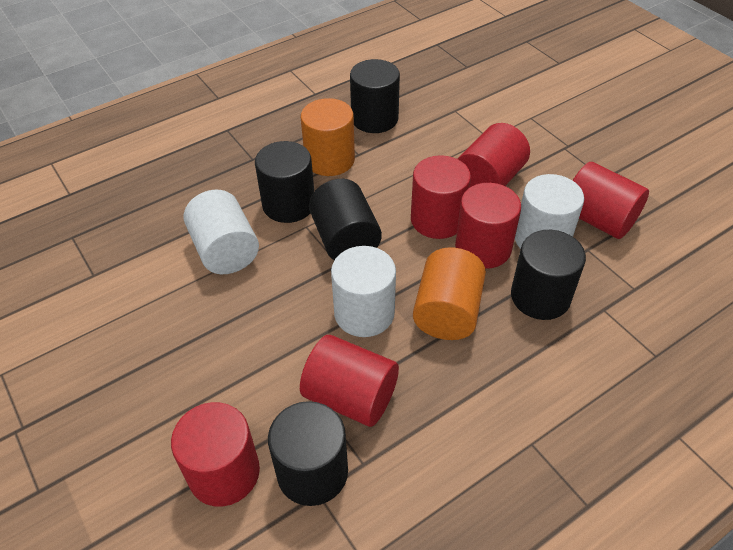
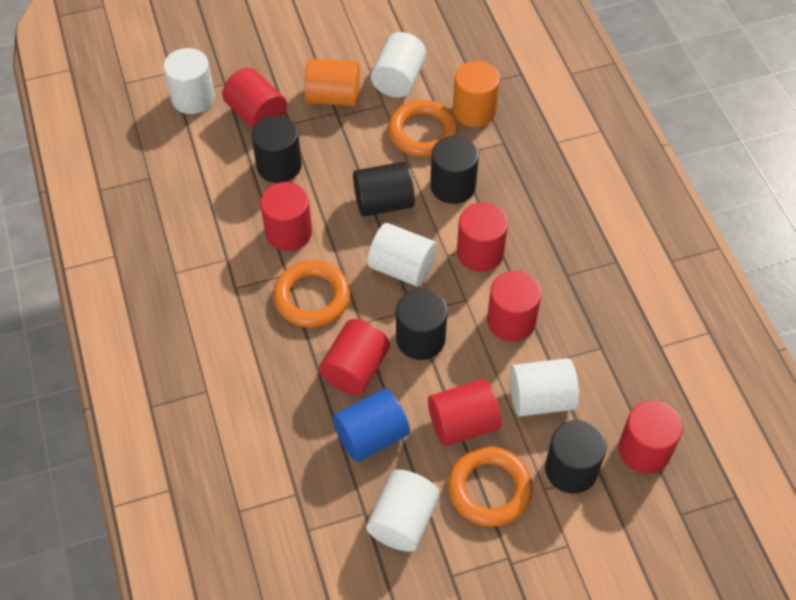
blue cylinder: none = 0 -> [333,388,410,462] = 1
orange ring: none = 0 -> [274,260,350,328] [388,100,458,157] [448,446,533,527] = 3
red cylinder: [171,402,260,506] [300,335,399,427] [411,155,471,239] [455,183,521,269] [458,123,530,187] [573,162,649,239] = 6 -> [222,68,287,129] [260,182,312,251] [319,319,390,395] [428,379,502,446] [457,202,508,272] [487,271,542,342] [619,401,683,474] = 7
white cylinder: [184,190,259,274] [331,246,396,337] [515,174,584,249] = 3 -> [163,48,215,114] [366,470,440,552] [368,223,437,287] [371,32,426,98] [510,358,579,417] = 5

